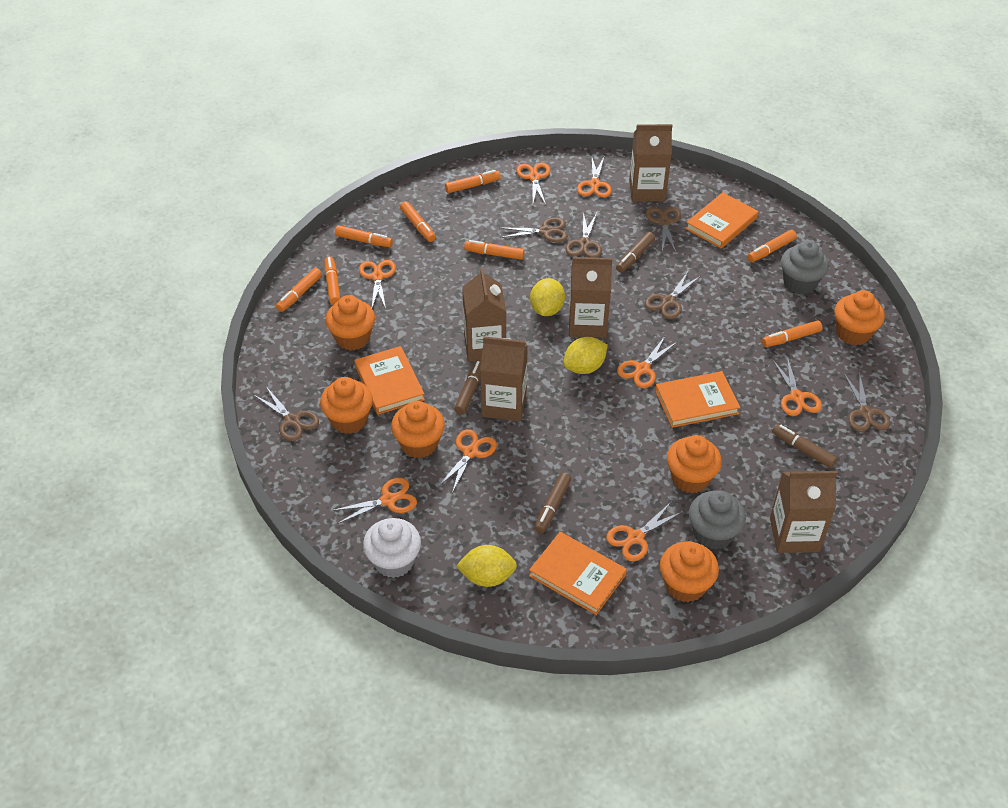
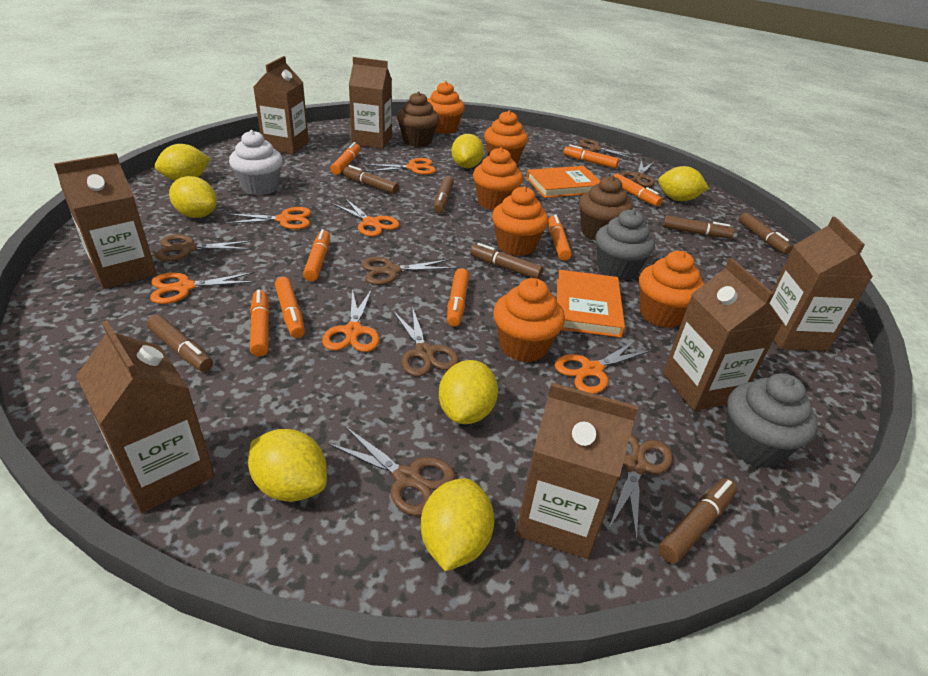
brown carton: [462,267,506,362] [480,336,528,421] [569,257,612,338] [629,124,672,202] [770,471,837,553] = 5 -> [54,153,157,289] [76,320,215,513] [253,56,309,154] [349,57,392,149] [516,383,638,559] [663,258,783,411] [769,217,873,351] = 7
brown cupcake: none = 0 -> [397,92,439,147] [579,175,633,240] = 2
brown marker: [454,360,481,415] [534,473,571,533] [616,232,655,273] [772,424,837,468] = 4 -> [146,314,213,372] [343,165,399,194] [434,176,454,213] [470,243,543,279] [658,478,738,564] [663,215,734,238] [739,213,793,254] = 7
brown scissors: [254,388,319,441] [499,217,568,242] [565,212,602,258] [645,272,700,319] [646,207,681,252] [844,372,890,432] = 6 -> [155,234,254,261] [328,426,456,516] [361,257,454,285] [393,306,459,377] [575,139,638,159] [608,434,673,542] [620,160,655,187] = 7
orange book: [355,346,425,415] [529,532,627,615] [655,371,740,428] [685,192,758,249] = 4 -> [527,166,600,198] [557,270,625,338] = 2
orange scissors: [331,478,417,524] [359,260,396,309] [437,429,497,493] [516,163,551,205] [577,155,612,198] [606,501,684,561] [617,336,677,388] [772,357,822,416] = 8 -> [150,272,256,304] [224,207,311,229] [322,289,380,352] [332,198,399,237] [365,158,436,175] [555,339,652,394] = 6
yellow lemon: [456,545,517,587] [530,278,565,316] [563,337,608,374] = 3 -> [155,144,211,181] [169,176,217,218] [248,429,327,502] [421,478,494,571] [439,360,498,424] [451,134,484,168] [658,166,709,201] = 7

